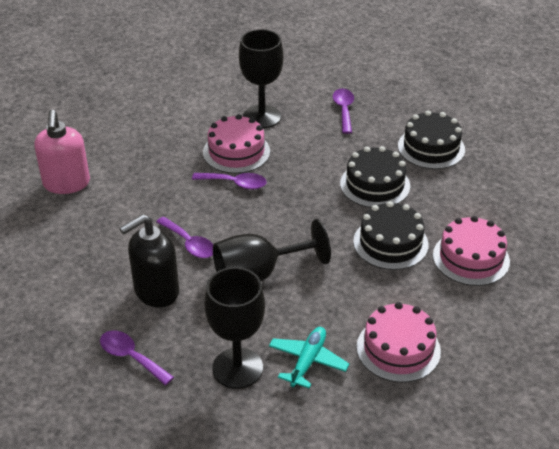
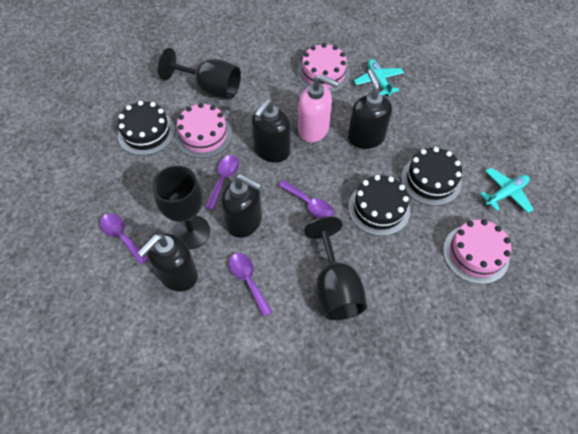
black soap dispenser: [119,214,179,308] = 1 -> [138,233,198,292] [221,174,262,238] [251,99,291,163] [348,69,392,149] = 4
turquoise plane: [269,327,349,388] = 1 -> [354,59,404,96] [480,168,534,213] = 2

